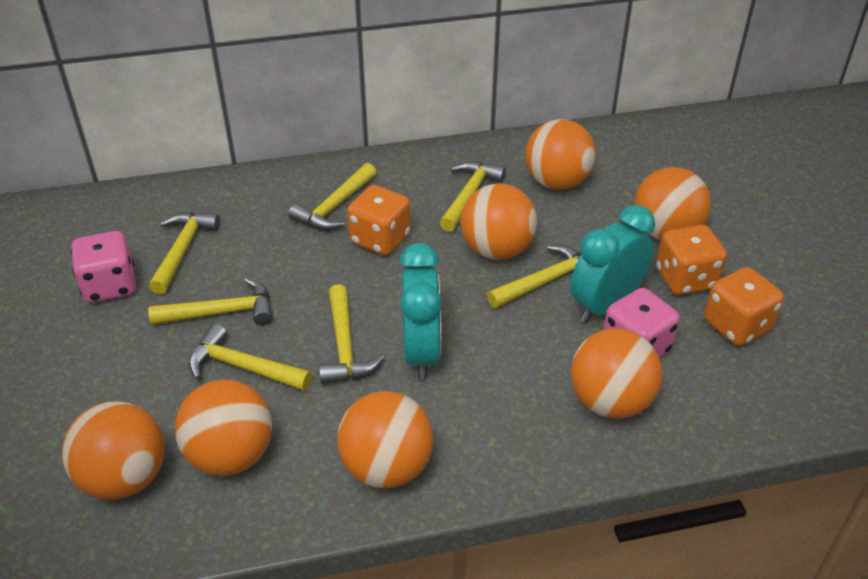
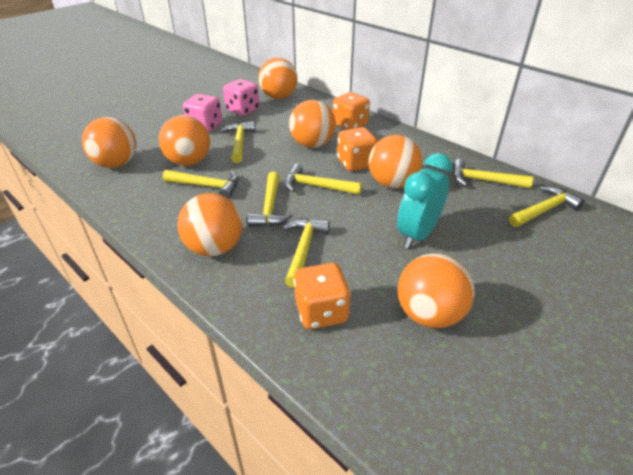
turquoise clock: [400,243,442,379] [570,205,655,323] = 2 -> [397,153,452,248] = 1

